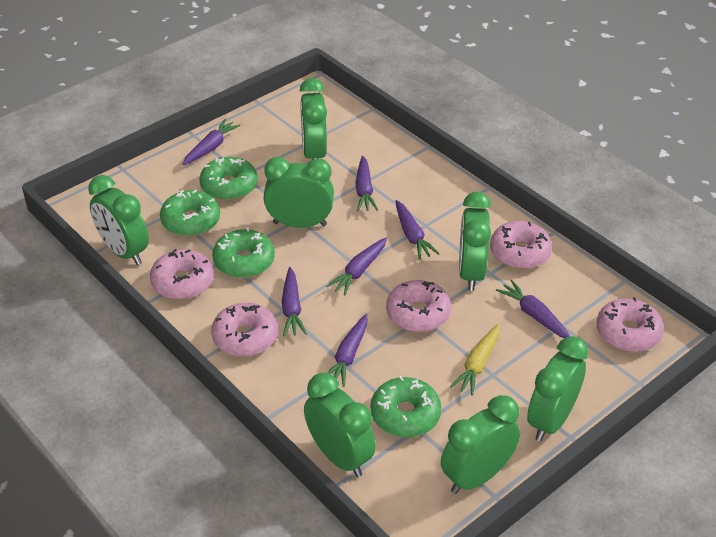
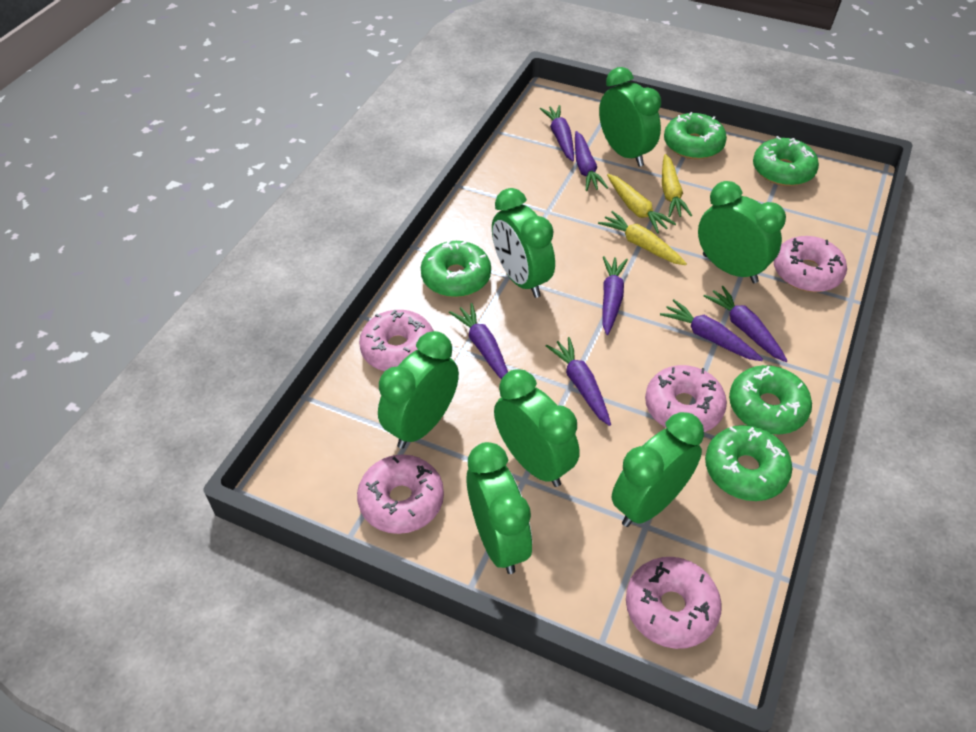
green donut: [160,190,220,236] [199,157,258,200] [212,228,275,278] [371,376,441,437] = 4 -> [421,240,491,297] [664,112,727,160] [705,425,792,501] [729,365,812,434] [753,136,819,186] = 5
yellow carrot: [450,324,500,396] = 1 -> [598,211,687,265] [607,174,676,234] [662,154,692,217] = 3

